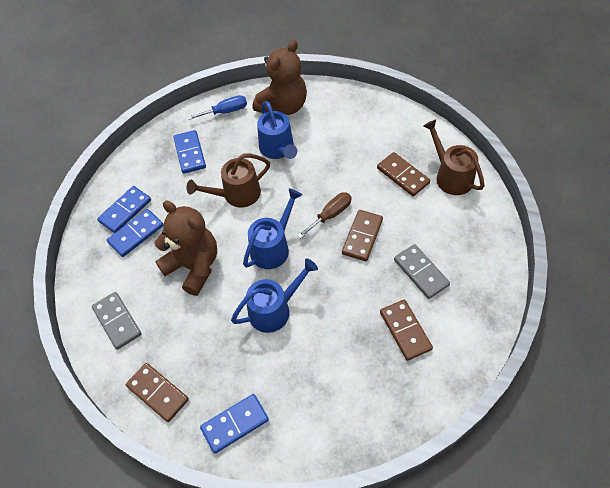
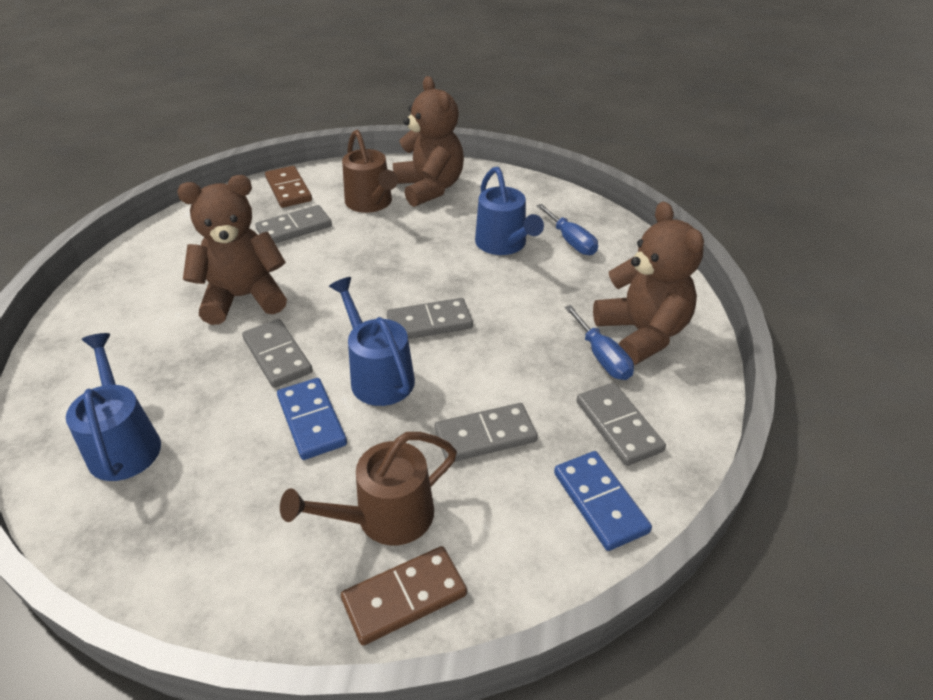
blue domino: [97,186,151,233] [107,209,163,257] [173,130,206,174] [200,394,269,454] = 4 -> [277,378,347,460] [554,451,652,551] = 2
blue screwdriver: [187,95,247,120] = 1 -> [537,204,598,255] [564,305,634,380] = 2
brown domino: [126,363,189,422] [342,210,383,261] [377,152,430,196] [380,299,433,361] = 4 -> [265,166,312,208] [341,546,467,646] = 2
brown screwdriver: [297,192,352,239] = 1 -> none = 0
brown teddy bear: [154,201,217,296] [253,40,307,115] = 2 -> [177,175,287,325] [393,76,464,207] [593,202,704,365] = 3
grey domino: [92,292,142,350] [394,244,450,299] = 2 -> [242,319,313,388] [255,205,332,243] [387,298,473,339] [435,403,538,462] [576,383,666,466] = 5

